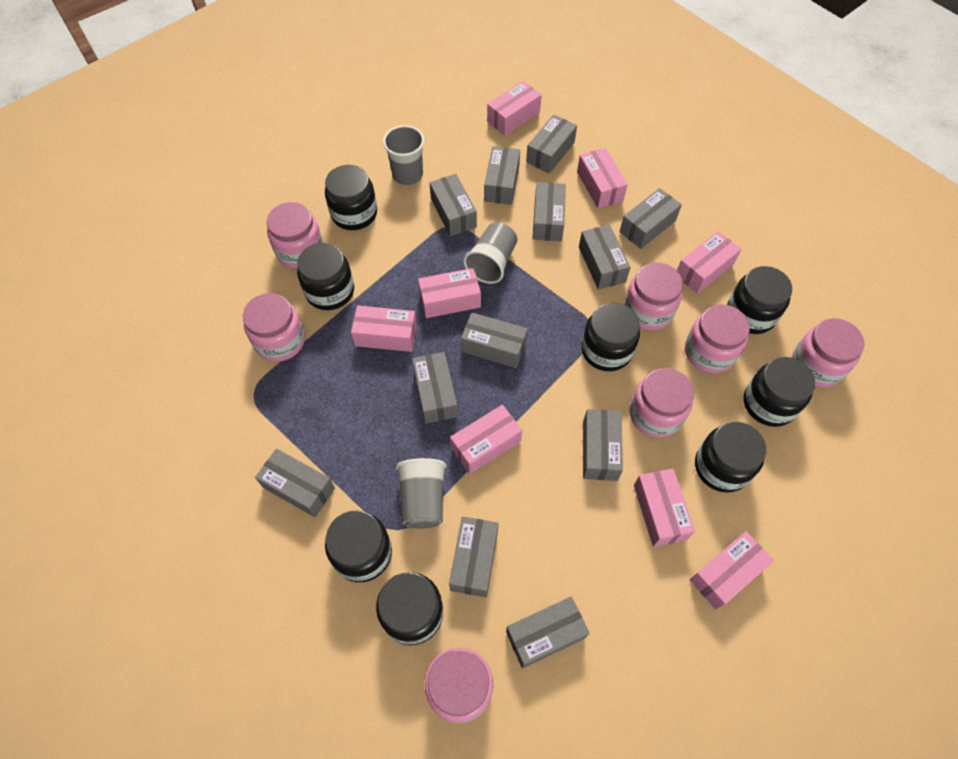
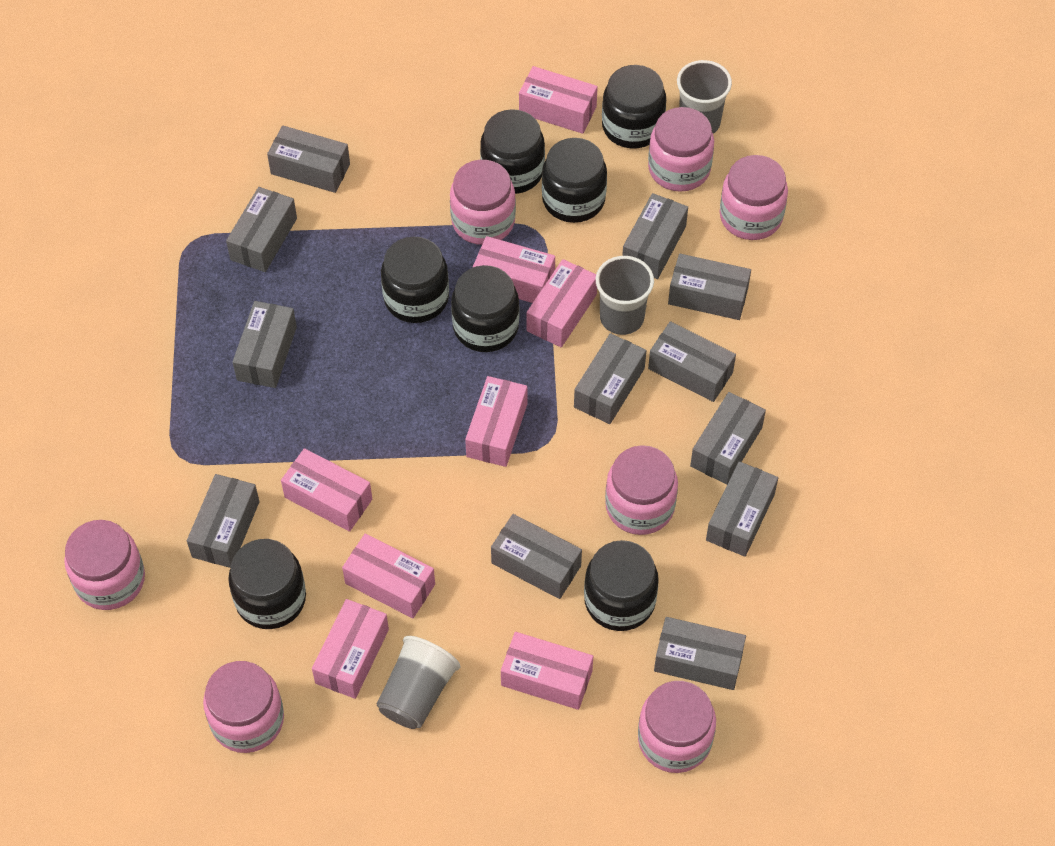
black jar: [297,243,354,310] [325,165,377,230] [325,510,392,582] [376,572,443,645] [581,303,640,371] [695,422,766,492] [727,266,792,334] [744,357,815,427] = 8 -> [228,539,306,629] [381,237,449,323] [451,265,519,352] [480,109,545,194] [542,138,607,223] [584,540,659,631] [602,65,666,148] = 7

